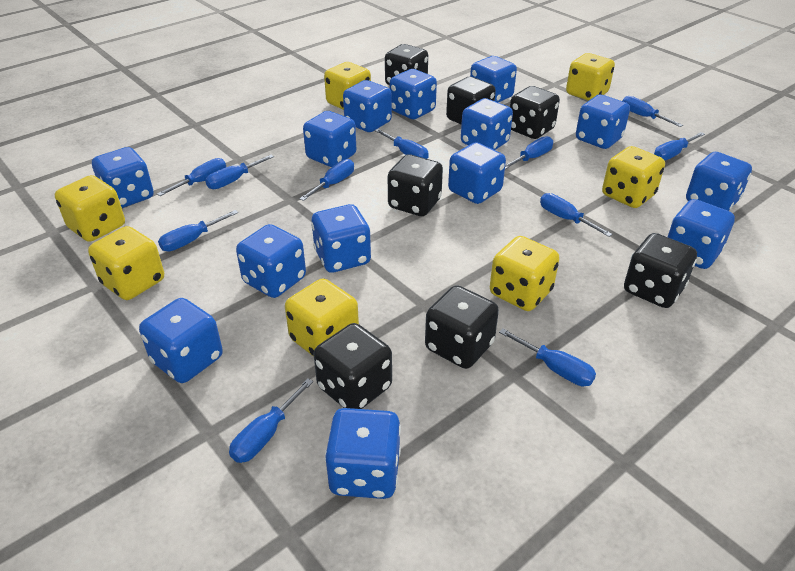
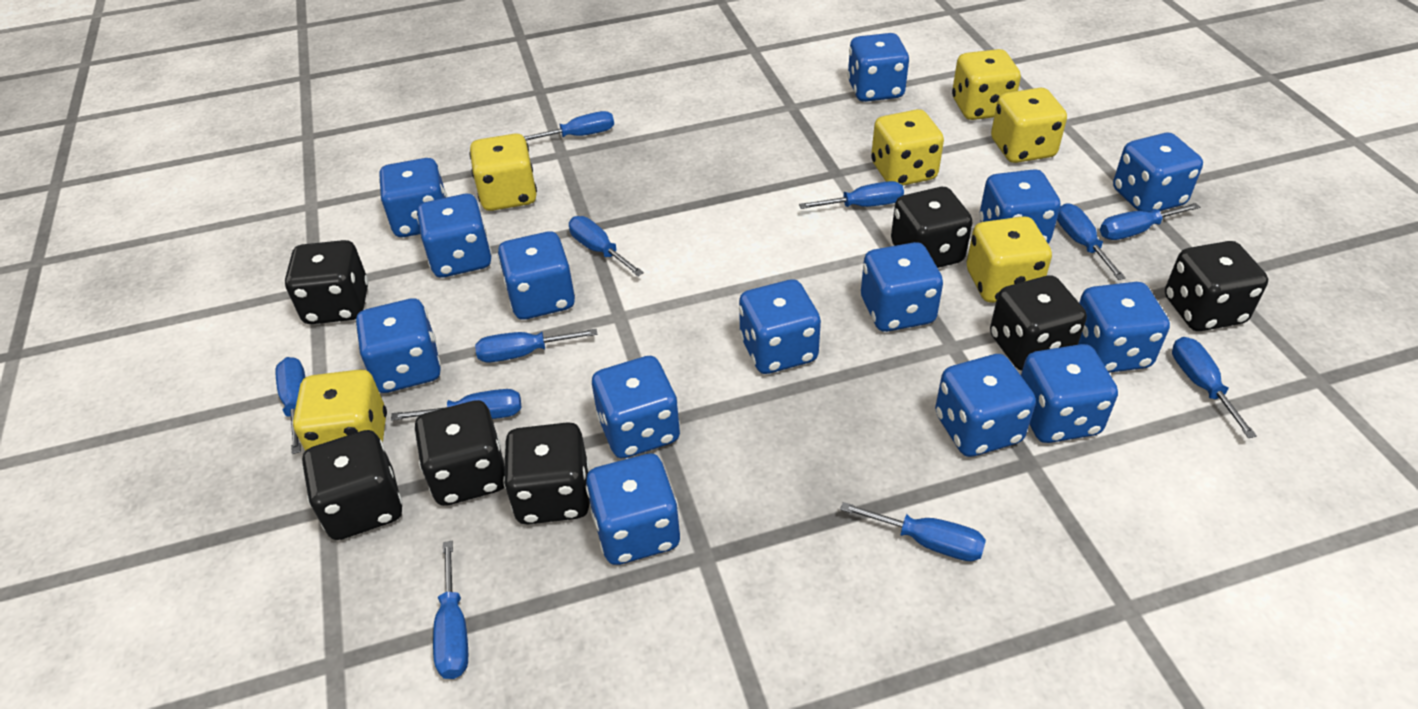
yellow dice: [55,175,125,242] [88,226,164,300] [285,278,359,357] [324,62,371,110] [490,236,560,311] [566,53,615,101] [602,146,665,208] = 7 -> [293,369,387,451] [469,133,537,211] [871,109,944,186] [952,49,1021,120] [967,216,1052,303] [991,87,1067,163] = 6

